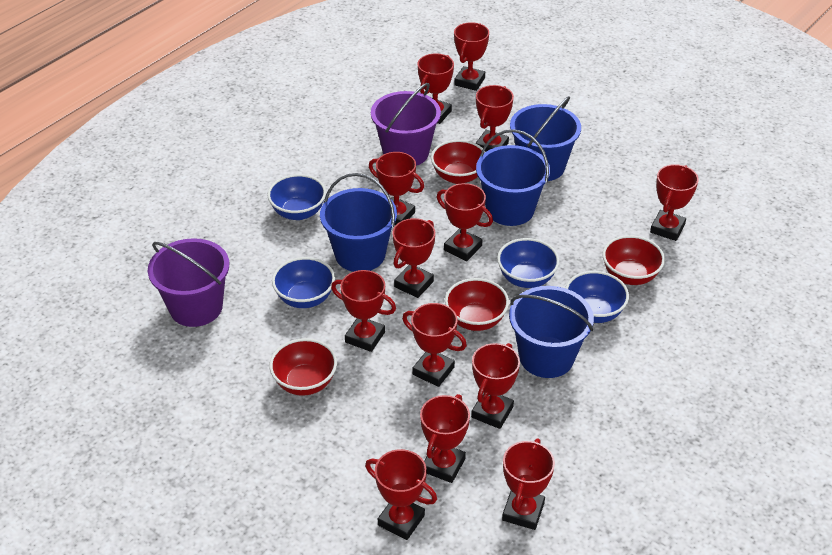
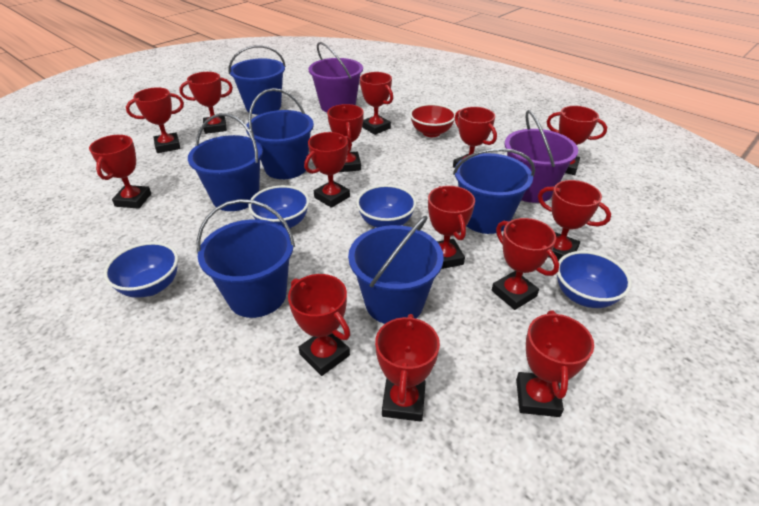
blue bucket: [320,173,397,272] [476,129,550,226] [509,286,594,378] [510,96,581,181] = 4 -> [188,113,263,211] [197,199,295,318] [229,45,286,115] [246,88,314,179] [348,216,444,324] [453,148,535,234] = 6
red bowl: [269,338,337,396] [431,140,485,184] [445,278,509,331] [602,235,665,285] = 4 -> [410,104,456,137] = 1
red trophy: [331,270,396,352] [365,449,437,540] [369,152,424,225] [393,218,435,298] [402,303,467,387] [418,53,454,124] [420,394,470,483] [437,183,493,261] [454,22,489,91] [471,343,520,429] [476,85,514,152] [502,439,555,530] [650,164,699,241] = 13 -> [89,135,151,209] [126,87,184,153] [179,72,233,134] [288,274,350,376] [304,132,352,208] [327,104,364,172] [360,72,393,135] [375,314,440,422] [428,186,475,269] [453,107,497,168] [492,218,559,310] [516,310,594,417] [538,180,611,261] [546,106,607,175] = 14

